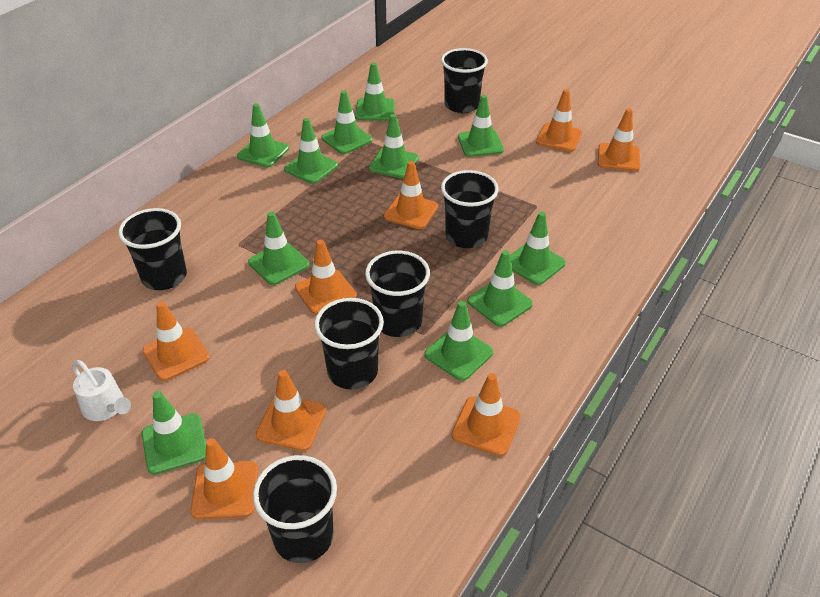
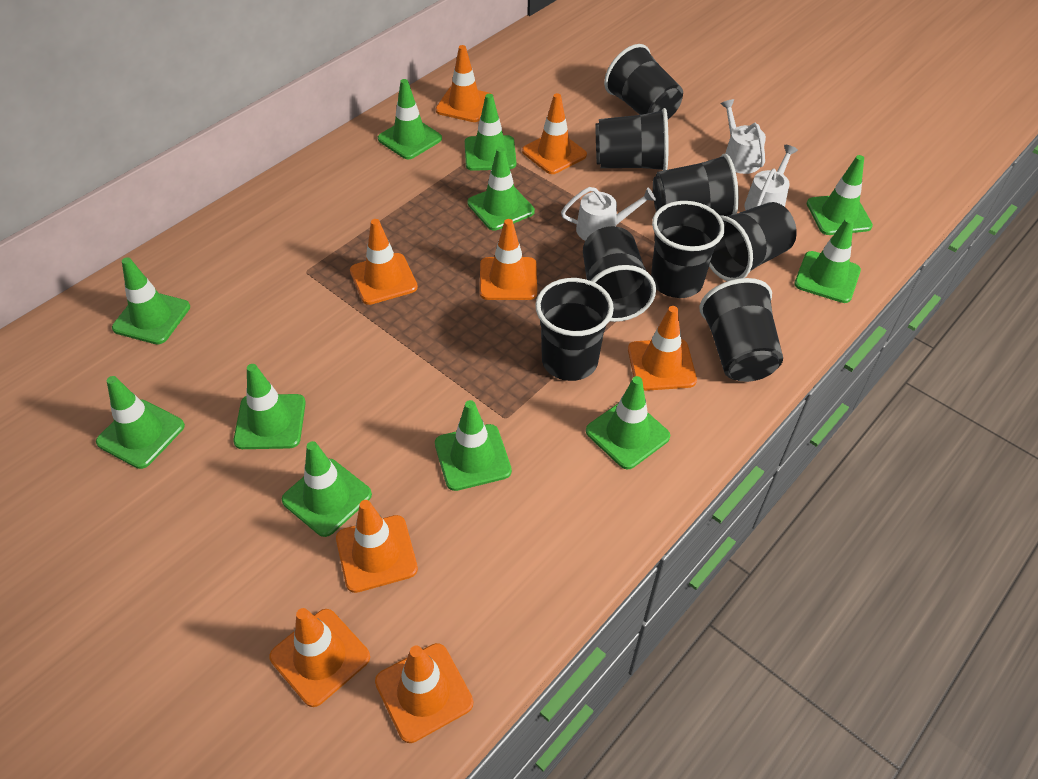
black cup: [118,208,187,290] [253,455,337,563] [314,298,384,389] [365,251,430,337] [441,48,488,113] [441,170,499,248] = 6 -> [535,278,614,381] [583,226,656,322] [595,108,668,171] [604,44,683,119] [651,201,725,298] [653,154,739,216] [700,278,783,382] [709,202,797,281] = 8
white watering can: [72,360,131,421] = 1 -> [561,187,656,241] [721,99,766,174] [744,145,798,210] = 3

